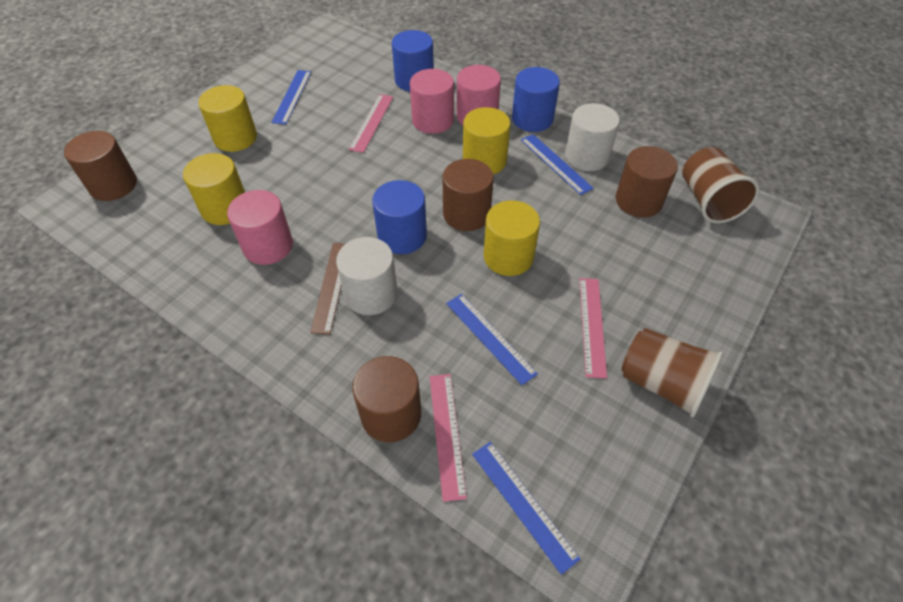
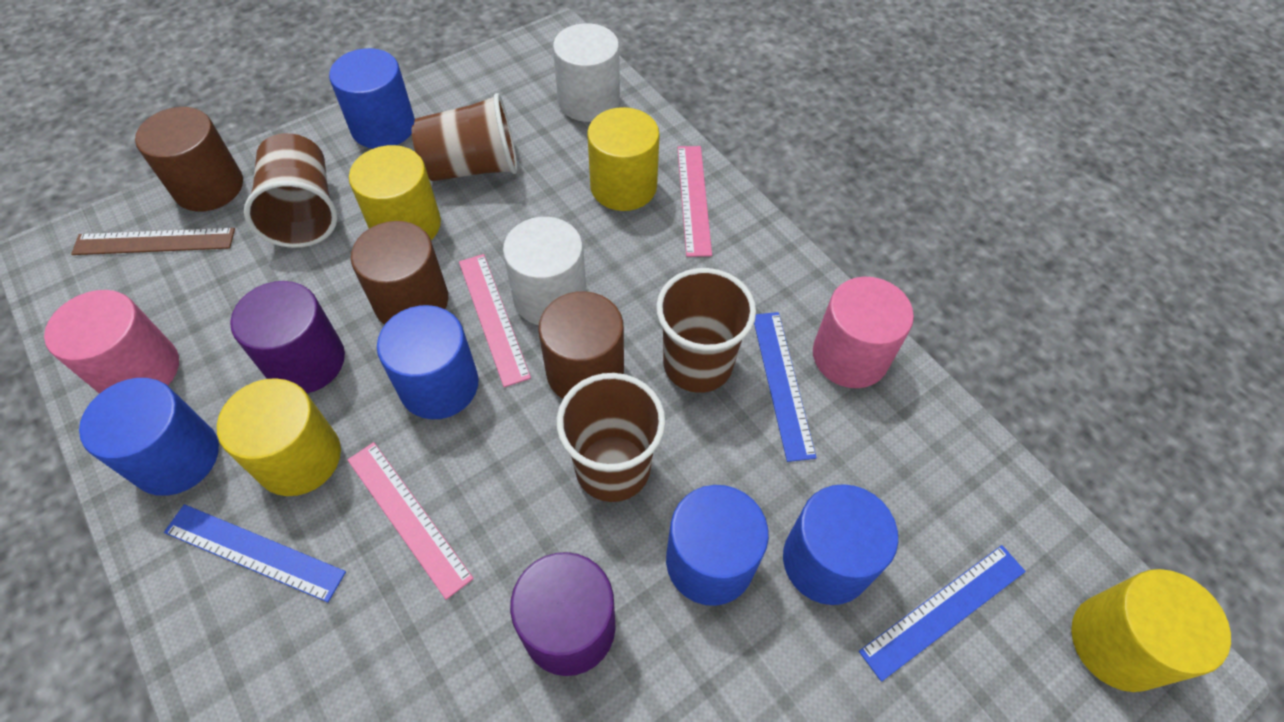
blue cylinder: [372,180,427,254] [392,30,434,92] [512,67,560,132] = 3 -> [79,378,219,496] [329,48,415,149] [377,305,479,419] [666,485,769,606] [783,484,898,605] = 5
blue ruler: [271,70,311,125] [446,294,538,385] [472,442,580,575] [521,134,594,195] = 4 -> [164,504,346,602] [754,312,817,462] [859,545,1026,682] = 3
brown cup: [621,328,723,417] [682,147,760,223] = 2 -> [244,133,337,248] [412,93,517,181] [557,373,666,502] [656,268,756,393] = 4
brown cylinder: [64,131,137,201] [352,356,421,442] [442,159,494,231] [616,146,678,217] = 4 -> [135,107,243,212] [351,221,448,325] [539,291,624,399] = 3
pink cylinder: [227,190,293,265] [410,69,454,134] [457,65,501,125] = 3 -> [44,290,179,394] [813,276,914,388] = 2
purple cylinder: none = 0 -> [230,281,345,393] [510,552,616,676] = 2

